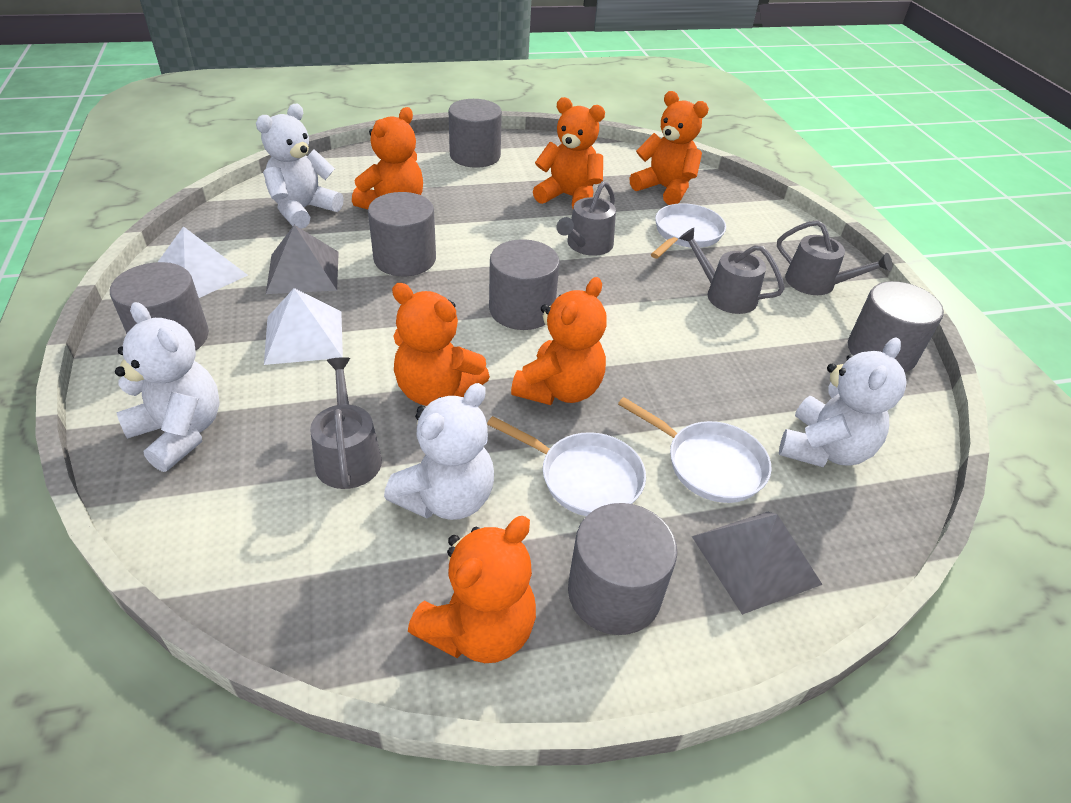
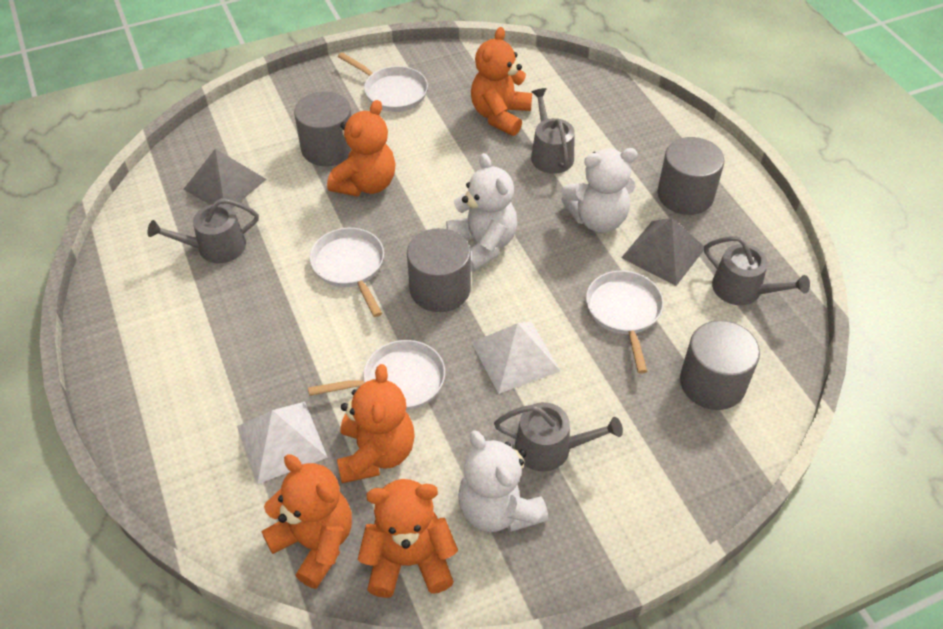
grey cylinder: [110,262,209,351] [368,192,436,276] [449,99,502,168] [489,239,560,330] [568,503,677,635] [848,281,944,372] = 6 -> [294,91,352,166] [407,228,471,312] [657,137,724,215] [680,320,760,410] = 4
orange teddy bear: [352,107,423,209] [392,283,490,406] [408,516,536,663] [511,277,607,405] [533,97,605,208] [630,91,709,205] = 6 -> [261,454,352,589] [327,100,396,197] [337,364,415,483] [358,479,458,598] [471,27,532,136] = 5
white pan: [487,416,646,516] [618,397,772,503] [651,203,726,259] = 3 -> [308,340,445,410] [310,228,384,317] [338,52,428,112] [586,271,664,374] = 4
white teddy bear: [115,302,220,472] [256,104,344,229] [384,383,494,520] [779,337,907,467] = 4 -> [446,153,517,272] [458,430,548,532] [561,148,638,233] = 3

